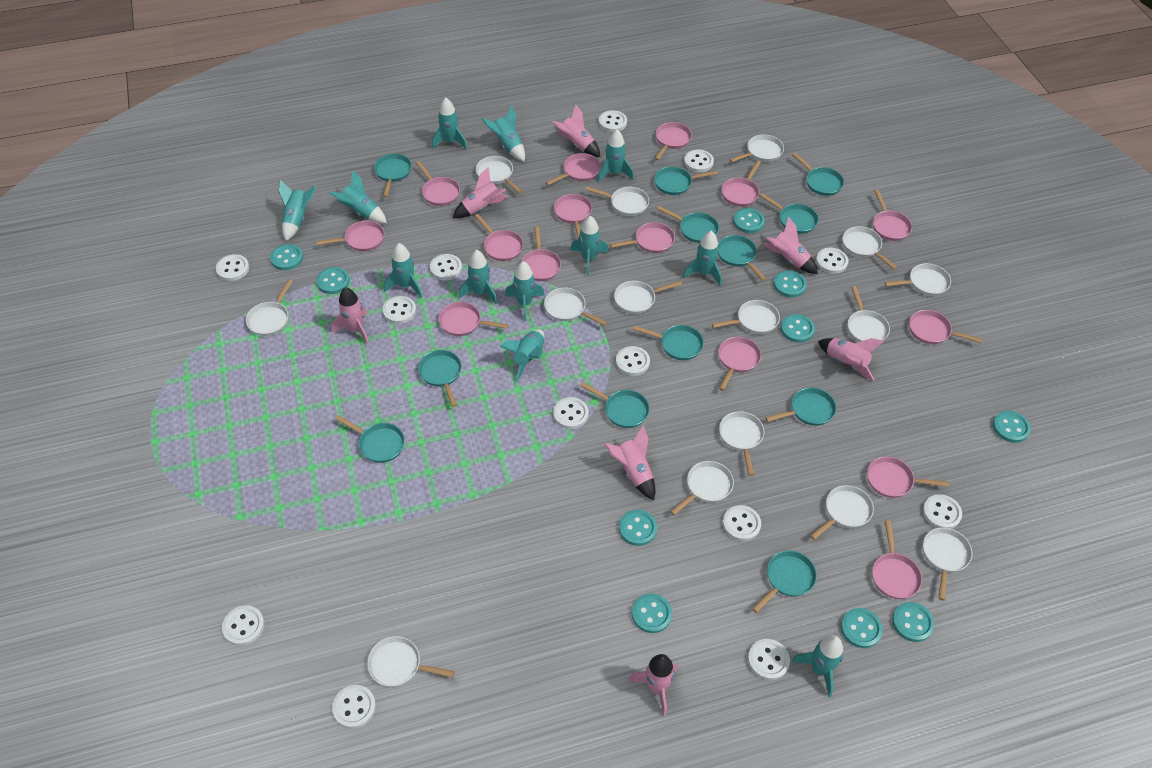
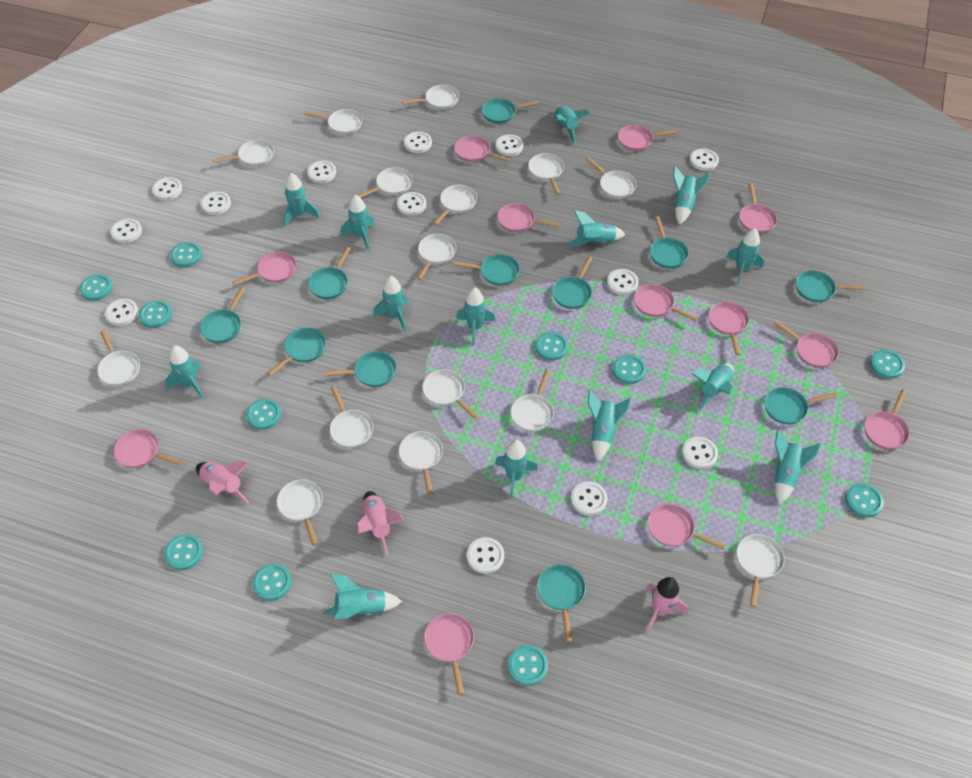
pink pan: [316,220,384,252] [416,161,460,206] [438,302,508,336] [475,214,523,261] [521,227,561,281] [546,153,601,186] [554,194,592,238] [610,222,675,253] [655,122,692,160] [718,337,761,391] [722,161,761,207] [867,456,949,498] [872,521,922,599] [873,190,912,241] [909,310,982,344] = 15 -> [113,429,183,468] [232,251,296,286] [424,613,474,695] [454,135,511,162] [497,203,560,232] [618,125,678,151] [634,284,698,321] [648,504,726,550] [708,301,749,355] [739,183,777,234] [774,321,839,368] [865,389,910,450] = 12
pink rocket: [332,287,369,344] [453,167,508,218] [552,105,600,157] [604,425,656,500] [629,654,678,716] [763,216,818,274] [818,338,885,381] = 7 -> [196,460,249,504] [357,491,404,555] [646,577,688,632] = 3
turquoise button: [270,244,303,270] [316,267,350,294] [619,510,657,546] [632,593,672,633] [733,208,765,233] [774,270,807,297] [781,314,815,343] [841,608,883,648] [892,602,934,642] [993,411,1031,443] = 10 -> [79,274,113,301] [139,300,172,328] [164,534,203,570] [170,242,202,267] [246,399,281,430] [252,563,292,601] [508,645,548,686] [535,332,568,360] [612,355,646,384] [845,483,884,518] [870,349,905,379] = 11
turquoise pan: [335,415,405,463] [374,154,412,197] [418,350,462,407] [580,382,650,428] [633,325,704,360] [654,166,718,195] [657,206,719,243] [718,235,767,281] [752,551,817,613] [759,193,819,234] [765,387,836,426] [792,153,844,196] = 12 -> [200,287,245,343] [268,328,326,376] [308,247,351,299] [324,351,396,387] [453,254,520,286] [482,98,539,124] [537,564,586,642] [552,257,592,309] [650,216,689,269] [765,387,837,424] [796,270,866,302] = 11
turquoise rocket: [278,180,316,241] [329,171,387,223] [384,243,423,298] [432,98,468,150] [459,250,498,304] [482,106,525,162] [500,329,544,382] [505,261,545,321] [570,216,609,275] [598,130,634,182] [683,231,722,286] [792,635,844,697] = 12 -> [165,346,204,399] [283,173,320,227] [323,574,402,619] [341,195,375,251] [373,276,408,332] [456,287,496,346] [495,440,538,499] [554,105,590,144] [567,210,625,247] [588,390,632,461] [673,166,711,225] [692,364,734,411] [726,228,764,285] [774,430,821,504] = 14

